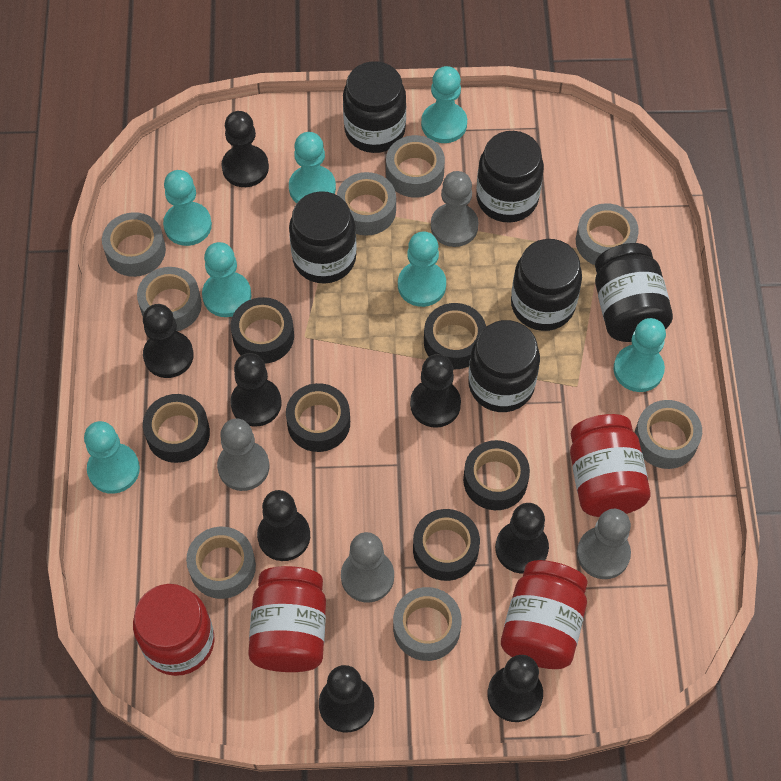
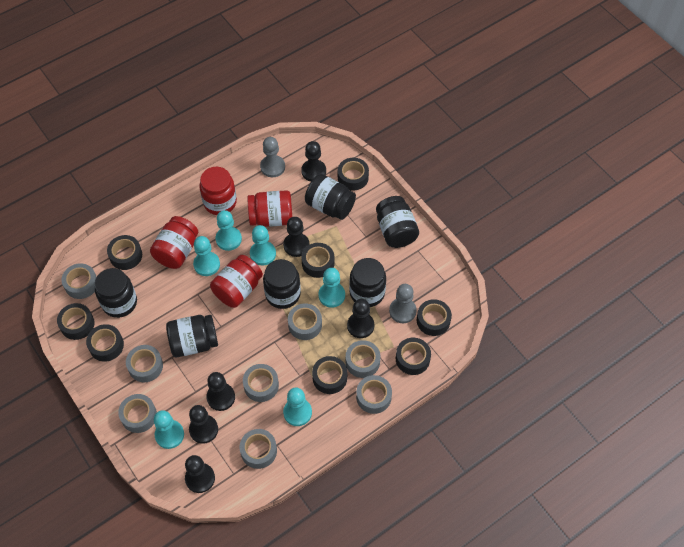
black pawn: [143,304,194,378] [222,111,269,187] [230,353,282,427] [257,490,310,561] [319,665,374,733] [410,354,461,428] [487,655,543,722] [495,503,549,573] = 8 -> [185,455,215,493] [189,405,218,444] [206,372,235,411] [283,217,310,257] [301,141,326,181] [347,299,374,338] = 6
black tape: [143,394,210,463] [231,297,294,364] [286,383,350,452] [413,509,480,581] [424,303,486,369] [463,440,530,510] = 6 -> [57,303,95,340] [86,324,124,362] [107,235,142,270] [301,243,334,278] [312,356,347,394] [338,158,369,191] [396,338,431,375] [417,299,452,336] = 8
grey pawn: [217,419,269,491] [341,532,394,603] [431,171,479,247] [577,509,631,579] = 4 -> [260,137,285,177] [389,284,417,323] = 2
turquoise pawn: [84,421,140,494] [163,170,212,246] [202,242,252,317] [289,132,336,203] [398,231,446,307] [421,66,467,143] [614,318,666,392] = 7 -> [154,410,184,449] [193,236,220,276] [215,210,242,251] [250,225,276,265] [283,388,312,426] [318,268,345,308] = 6

